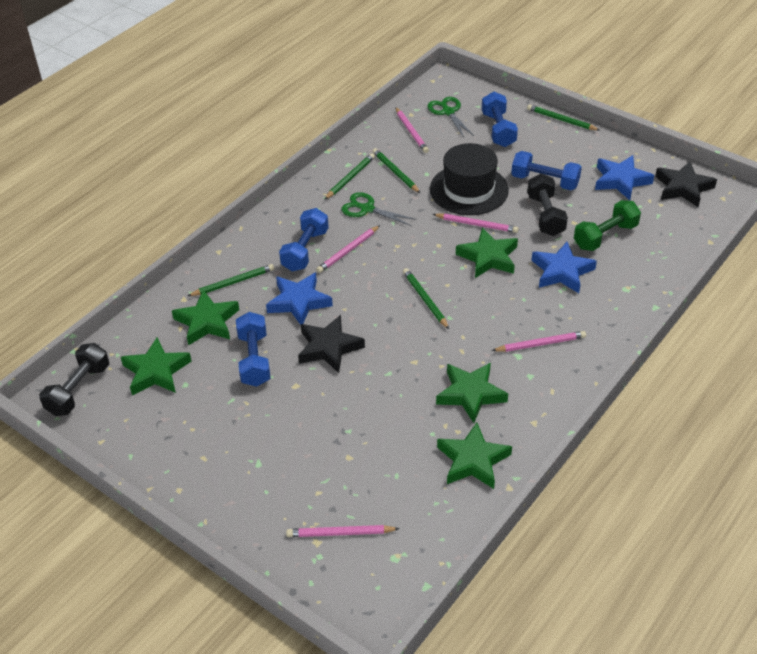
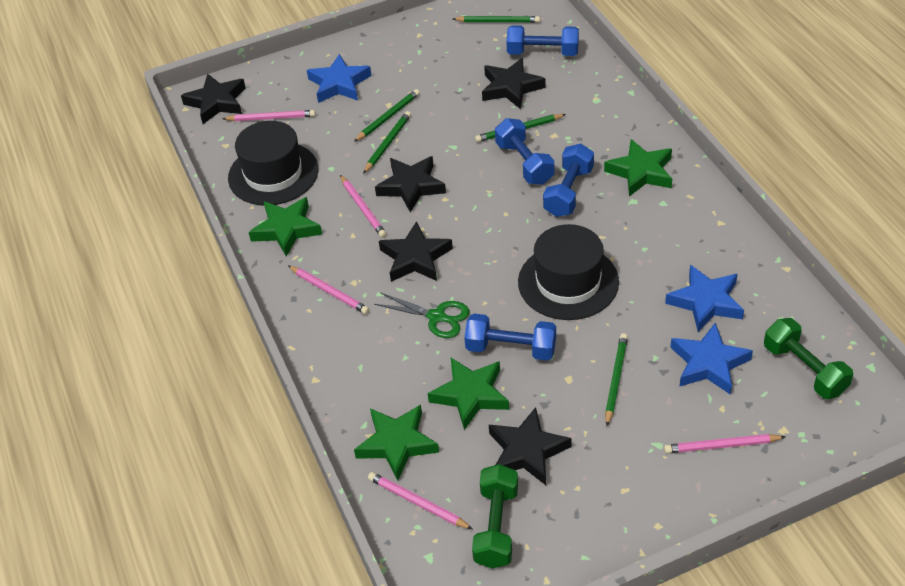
black dumbbell: [39,343,109,416] [527,173,568,236] = 2 -> none = 0
black hat: [430,143,509,215] = 1 -> [228,121,318,205] [518,224,619,320] = 2
black star: [298,315,365,373] [655,161,717,207] = 2 -> [181,74,246,124] [375,156,446,213] [379,221,453,282] [482,58,546,109] [489,407,572,485] = 5
green dumbbell: [574,200,641,251] = 1 -> [472,464,518,568] [764,318,853,399] = 2
green scissors: [341,192,417,226] [427,97,474,137] = 2 -> [374,292,469,338] = 1
green star: [121,337,192,395] [172,290,239,346] [436,363,508,423] [437,422,512,489] [456,227,518,278] = 5 -> [249,197,322,257] [354,405,439,481] [428,358,509,430] [604,139,672,196] = 4

